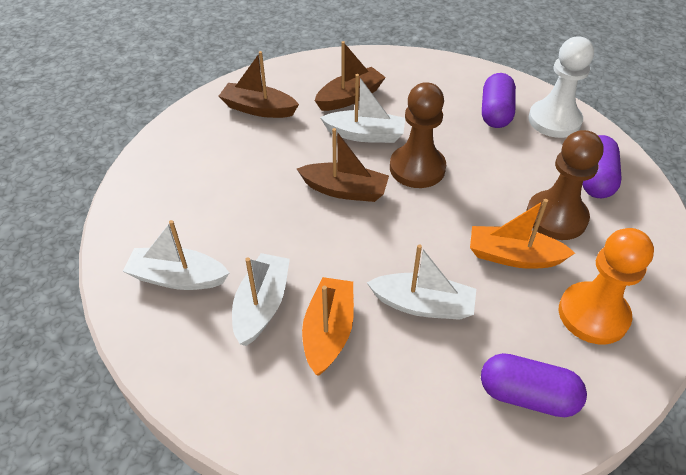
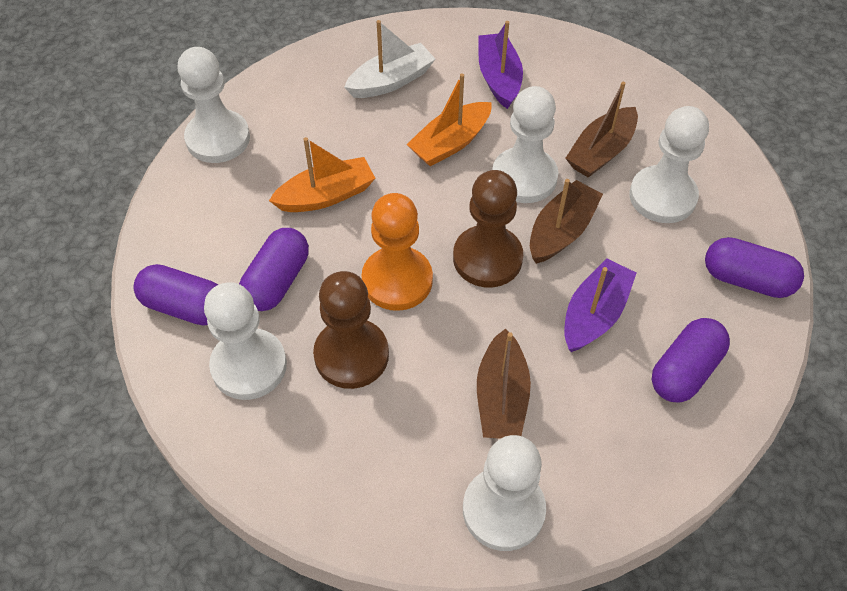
purple boat: none = 0 -> [478,21,523,109] [564,258,637,352] = 2
purple capsule: [481,353,587,417] [482,73,516,128] [583,135,622,198] = 3 -> [134,264,218,326] [239,228,309,311] [652,318,730,402] [705,237,804,298] = 4
white boat: [123,220,229,290] [232,253,290,346] [320,74,405,143] [367,244,476,320] = 4 -> [344,20,435,98] = 1
white pawn: [528,37,594,138] = 1 -> [178,47,250,163] [204,282,287,400] [463,435,546,551] [492,86,558,203] [629,106,709,223] = 5

